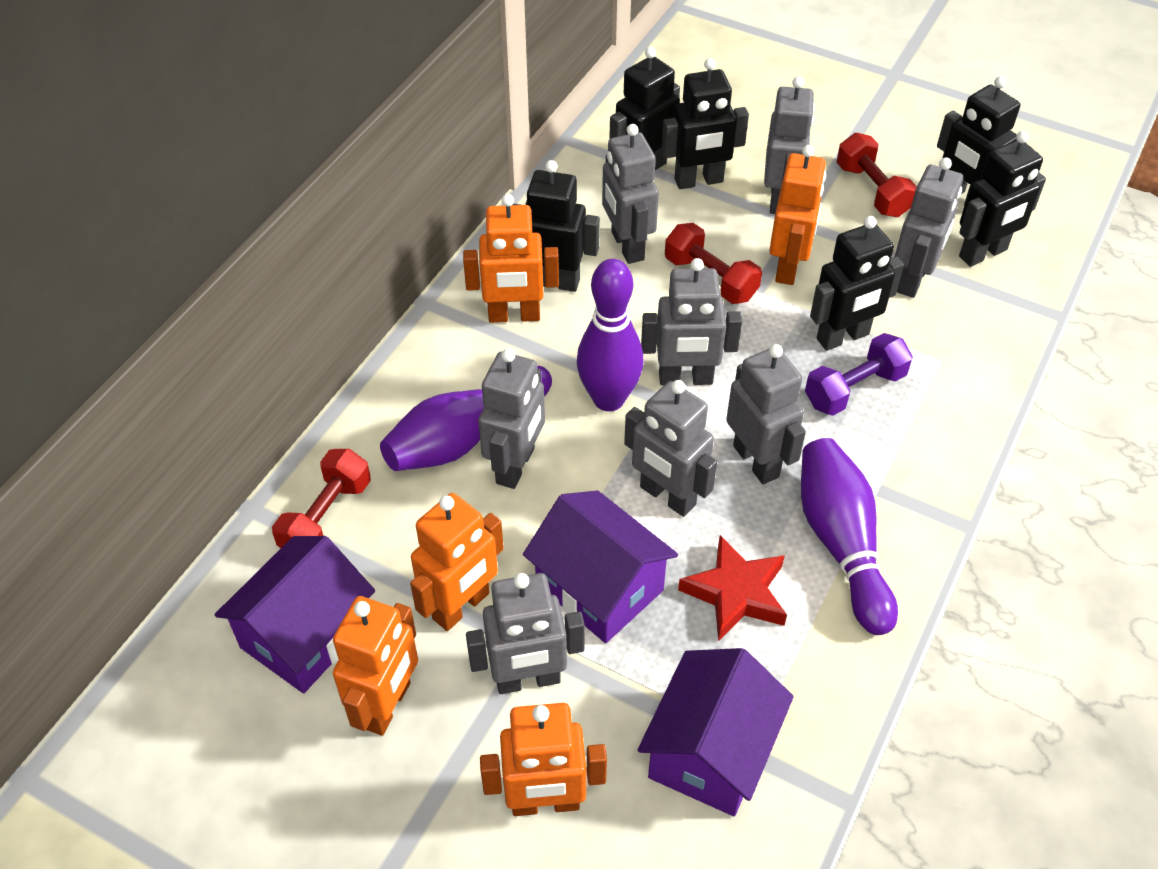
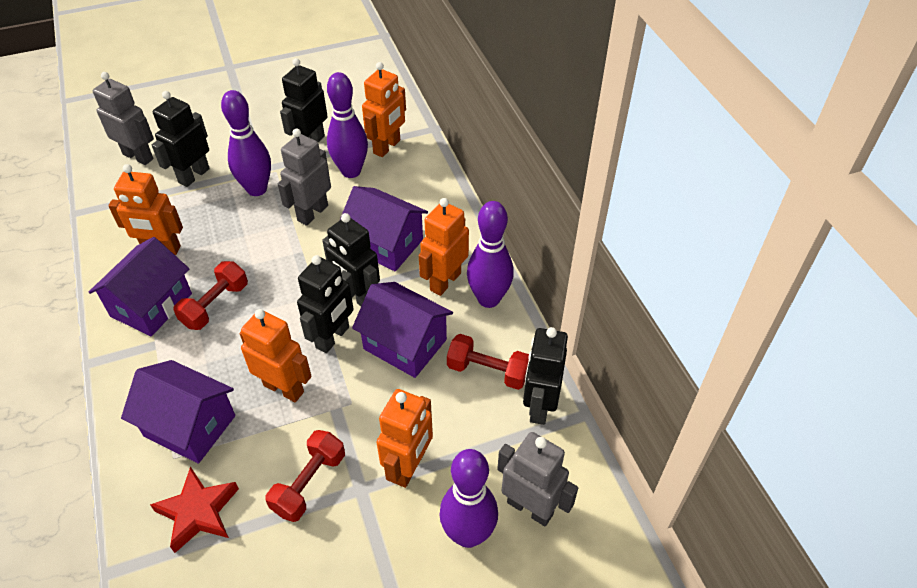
black robot: [513,160,600,292] [609,47,680,170] [661,58,749,189] [810,216,904,351] [937,76,1020,206] [959,131,1046,267] = 6 -> [152,91,210,187] [280,58,328,142] [297,255,355,353] [322,213,380,306] [523,327,568,425] = 5
grey robot: [466,573,585,694] [478,348,545,489] [602,124,659,264] [624,380,717,517] [641,258,742,386] [726,344,806,484] [764,76,815,214] [895,157,963,298] = 8 -> [93,72,154,165] [278,128,331,226] [497,432,578,526] = 3
purple bowling pin: [380,365,552,471] [577,259,644,411] [801,438,898,635] = 3 -> [221,90,271,196] [327,72,368,178] [440,449,498,548] [467,201,514,308] = 4
purple dumbbell: [805,333,913,416] = 1 -> none = 0
purple house: [214,536,375,693] [523,490,678,643] [638,648,794,816] = 3 -> [89,237,192,336] [121,360,235,464] [340,186,428,271] [352,282,453,378] = 4

